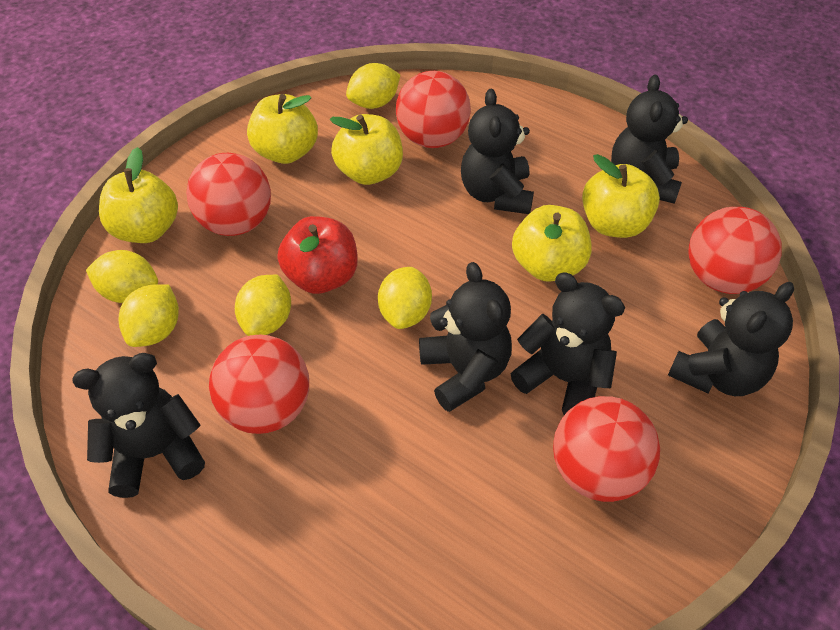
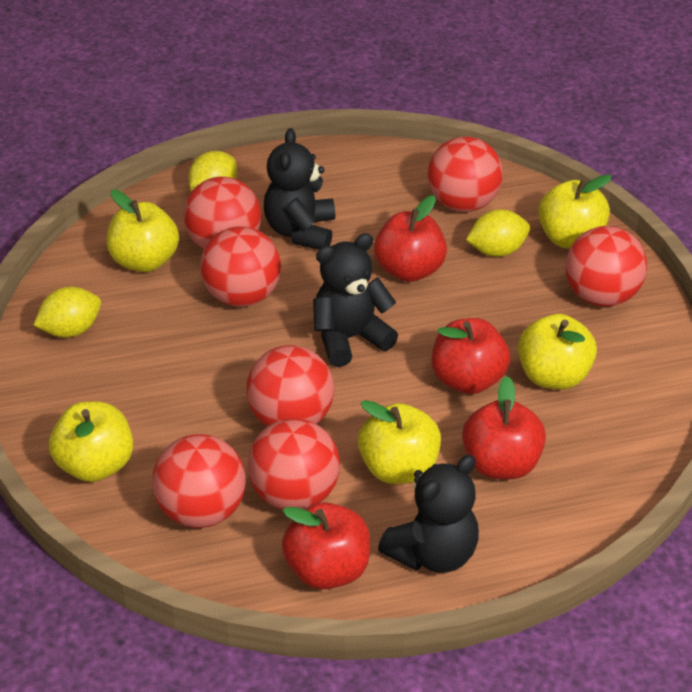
black teddy bear: [72,353,205,498] [419,262,512,412] [461,89,534,214] [511,272,625,415] [611,75,688,204] [668,282,794,396] = 6 -> [264,128,335,250] [313,233,398,367] [378,455,479,573] = 3
red apple: [277,216,358,294] = 1 -> [282,502,370,590] [374,195,447,282] [432,318,510,394] [462,376,546,480] = 4
red ball: [186,153,271,236] [209,335,309,434] [396,71,471,148] [553,396,660,502] [688,207,782,294] = 5 -> [152,434,246,528] [184,177,261,249] [200,226,281,307] [246,345,334,427] [248,418,340,510] [428,136,503,212] [566,226,647,307] = 7
yellow lemon: [86,250,158,303] [119,284,179,347] [235,275,291,336] [346,63,400,109] [378,267,432,329] = 5 -> [33,287,101,337] [188,151,237,191] [466,209,530,257] = 3

